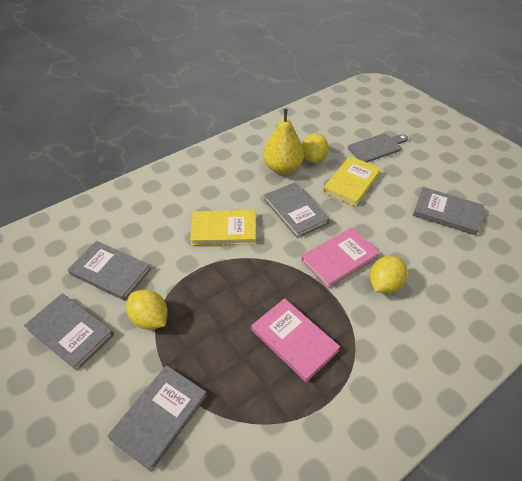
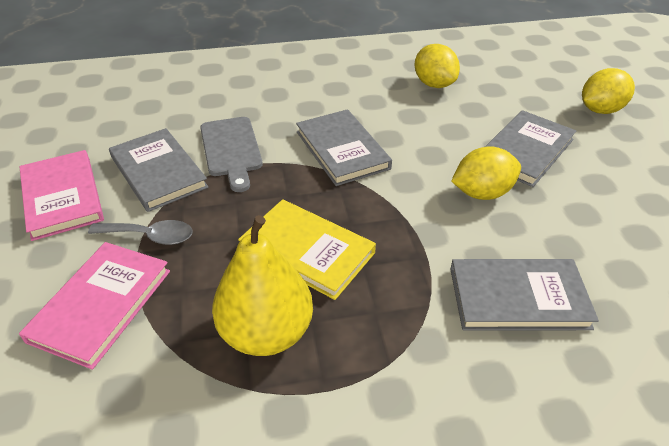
grey book: [24,293,114,371] [68,241,151,301] [107,365,207,472] [264,182,330,238] [413,187,484,235] = 5 -> [109,128,209,212] [296,109,392,186] [450,259,599,330] [485,110,576,187] = 4
grey spoon: none = 0 -> [88,220,193,245] = 1
yellow book: [190,210,256,246] [323,156,381,206] = 2 -> [238,199,376,300] = 1

